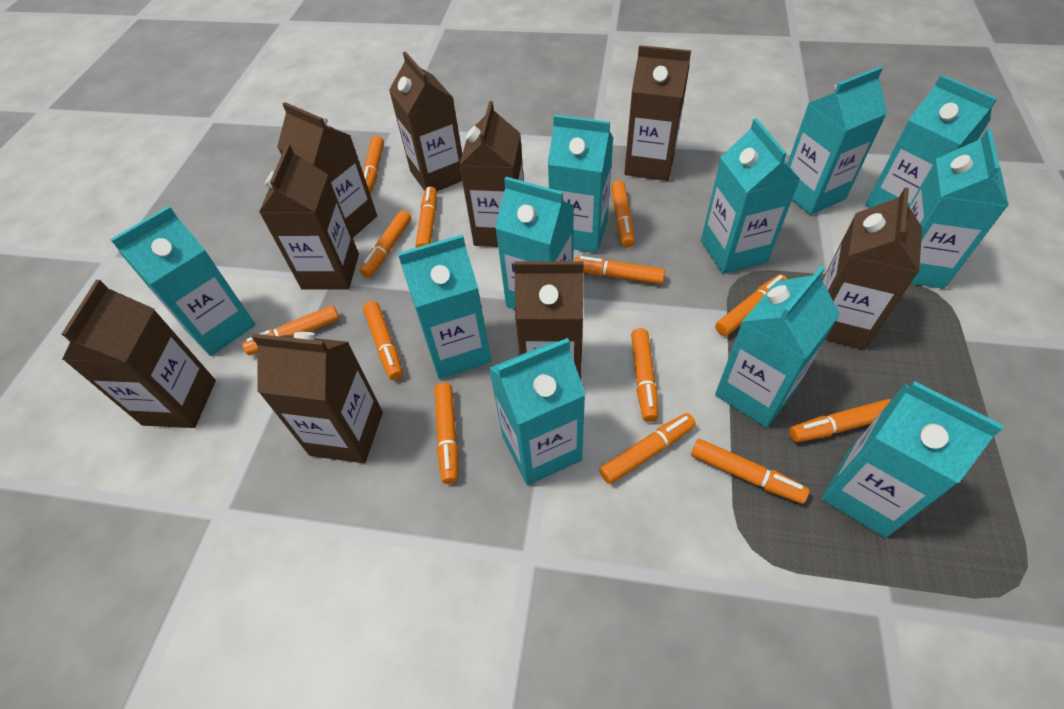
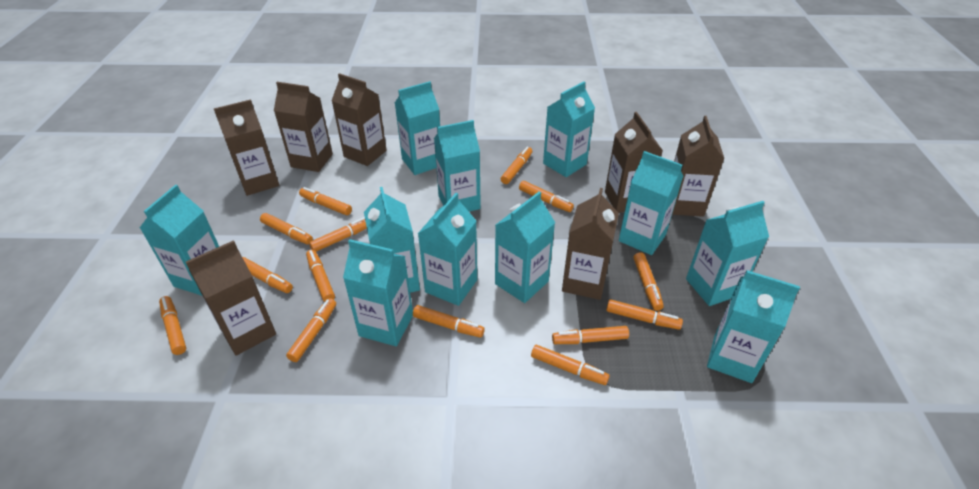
brown carton: [62,280,216,428] [252,332,383,463] [259,144,359,290] [277,102,377,237] [389,51,462,191] [459,101,524,247] [514,261,584,380] [624,45,691,181] [822,188,922,350] = 9 -> [186,240,276,356] [214,99,279,196] [274,82,333,172] [331,73,387,166] [562,188,619,300] [605,112,663,213] [672,116,724,217] = 7
orange marker: [242,305,339,355] [359,210,411,278] [363,136,384,193] [363,301,403,380] [415,187,437,248] [434,383,458,484] [574,256,665,284] [599,413,696,484] [611,180,634,247] [631,328,658,422] [691,439,810,504] [715,274,787,336] [790,399,892,442] = 13 -> [159,296,186,355] [242,257,293,293] [260,213,313,245] [286,298,336,362] [299,187,352,215] [306,250,335,302] [309,217,367,252] [413,305,485,338] [501,147,532,184] [519,181,574,212] [531,345,610,385] [552,326,629,344] [606,299,683,330] [633,252,664,311] = 14

